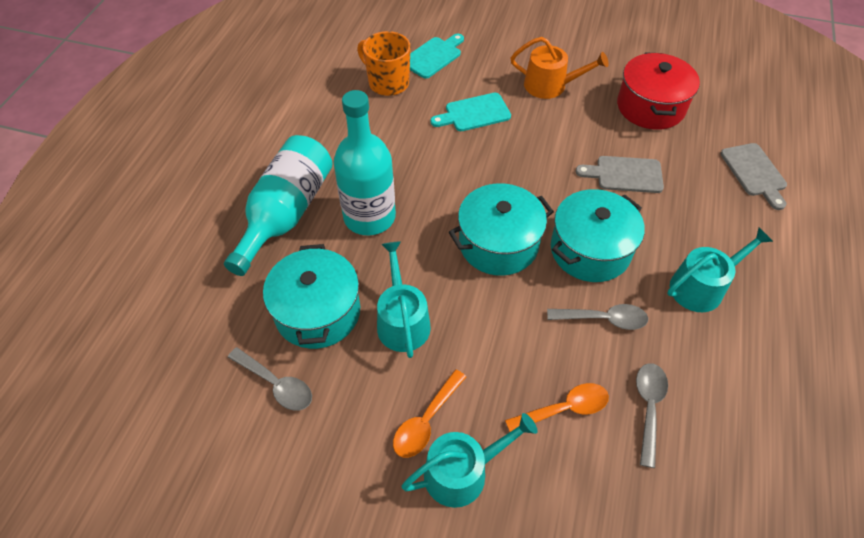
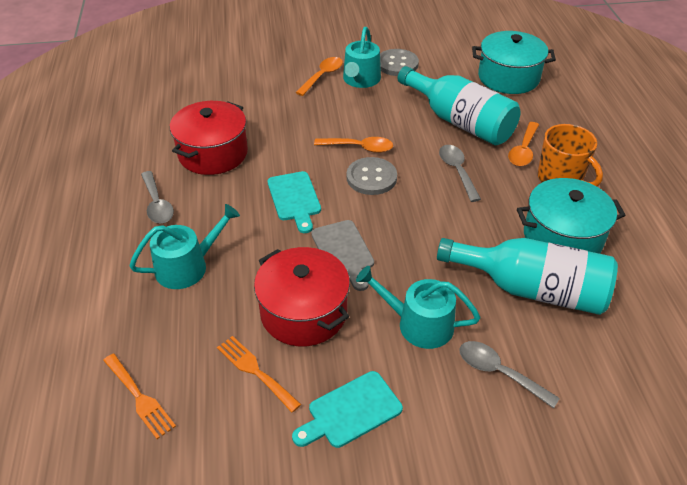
grey button: none = 0 -> [346,157,397,195] [380,49,419,76] = 2
grey cutting board: [575,156,664,193] [720,143,787,210] = 2 -> [311,220,374,291] = 1
orange fork: none = 0 -> [103,354,176,439] [217,336,301,413] = 2
orange spoon: [393,370,466,458] [505,383,609,432] = 2 -> [295,57,343,96] [314,137,393,153] [508,122,539,166] = 3
orange watering can: [510,37,609,99] = 1 -> none = 0
red pot: [617,52,700,130] = 1 -> [170,101,248,175] [254,247,350,346] = 2
turquoise pot: [263,244,360,349] [449,183,554,276] [551,189,645,282] = 3 -> [472,31,556,94] [517,178,626,254] = 2

